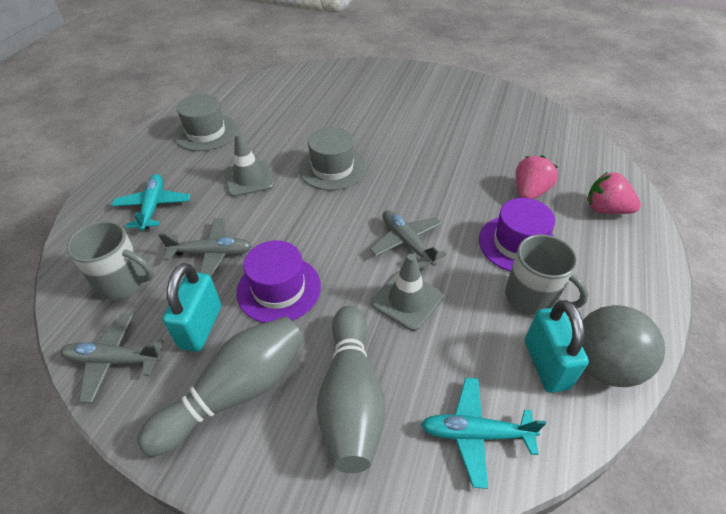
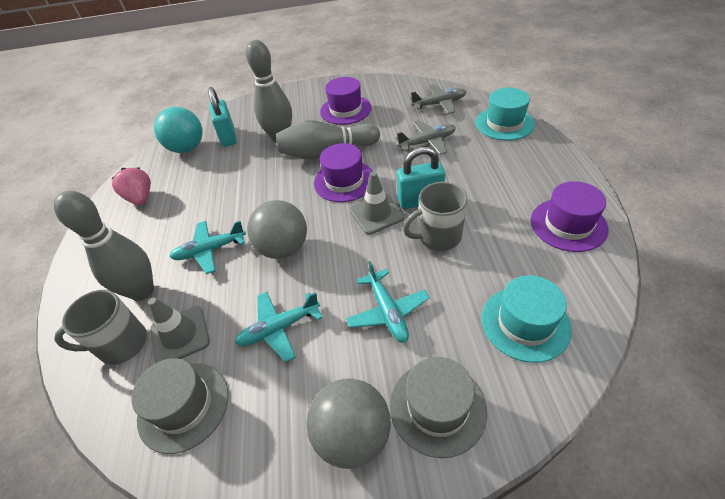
grey ball: [582,305,665,387] = 1 -> [247,200,307,259] [306,379,391,469] = 2
grey bowling pin: [137,316,305,456] [317,306,385,473] = 2 -> [54,191,154,301] [246,40,292,143] [276,120,380,159] = 3
grey plane: [60,314,164,403] [158,218,252,277] [370,210,447,269] = 3 -> [395,120,456,155] [410,84,466,114] = 2
pink strawberry: [516,156,558,199] [587,172,641,214] = 2 -> [112,167,151,205] = 1
purple hat: [236,240,321,323] [479,198,555,272] = 2 -> [314,143,373,202] [320,77,372,125] [531,181,608,252] = 3
turquoise ball: none = 0 -> [154,107,203,153] = 1
turquoise hat: none = 0 -> [476,88,535,141] [481,275,572,363] = 2
turquoise plane: [111,174,190,231] [421,378,546,489] = 2 -> [169,221,246,274] [235,292,323,363] [346,261,430,343] = 3

